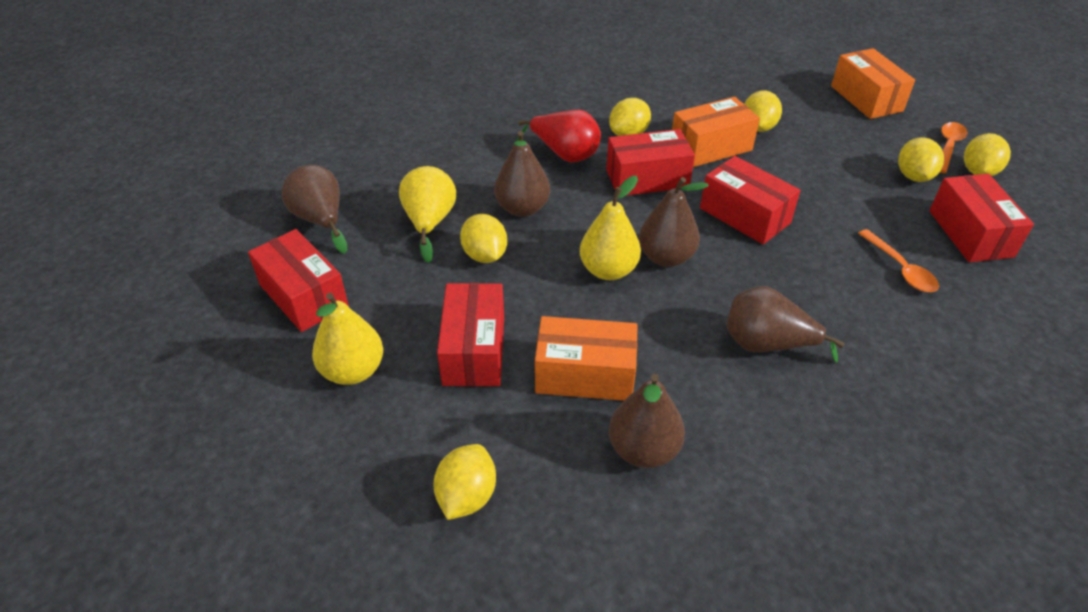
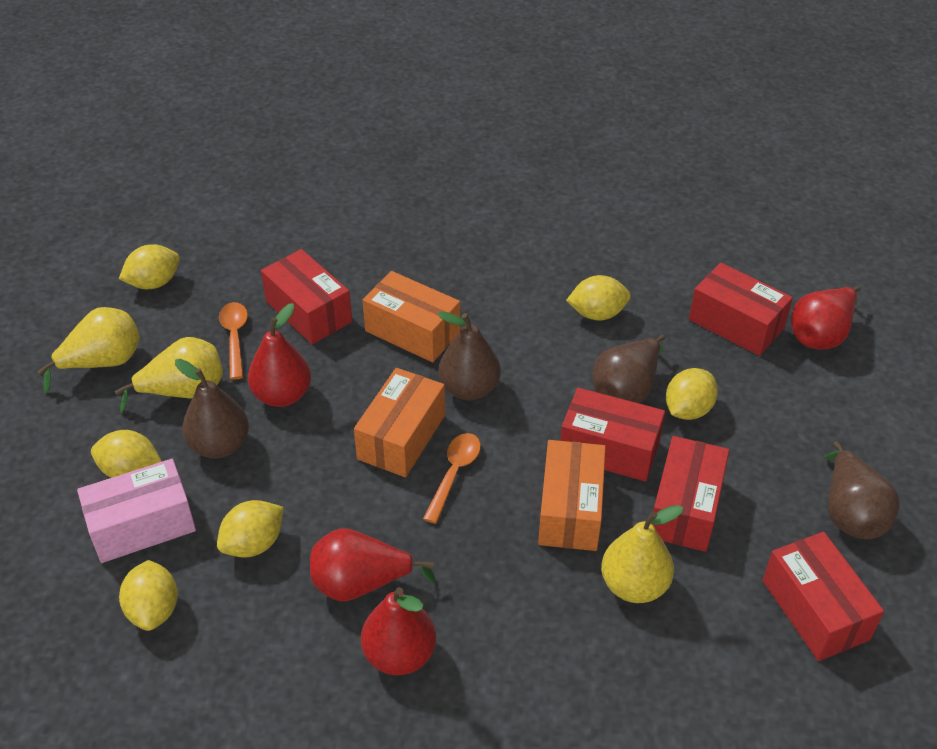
brown pear: [282,165,347,253] [494,131,550,217] [609,374,685,468] [639,177,709,267] [727,286,845,363] = 5 -> [175,359,249,458] [438,312,501,400] [593,335,665,403] [824,441,900,539] = 4
pink box: none = 0 -> [77,459,196,563] = 1
red pear: [517,110,601,162] = 1 -> [248,303,311,407] [310,528,435,602] [361,587,436,675] [791,286,861,350] = 4

